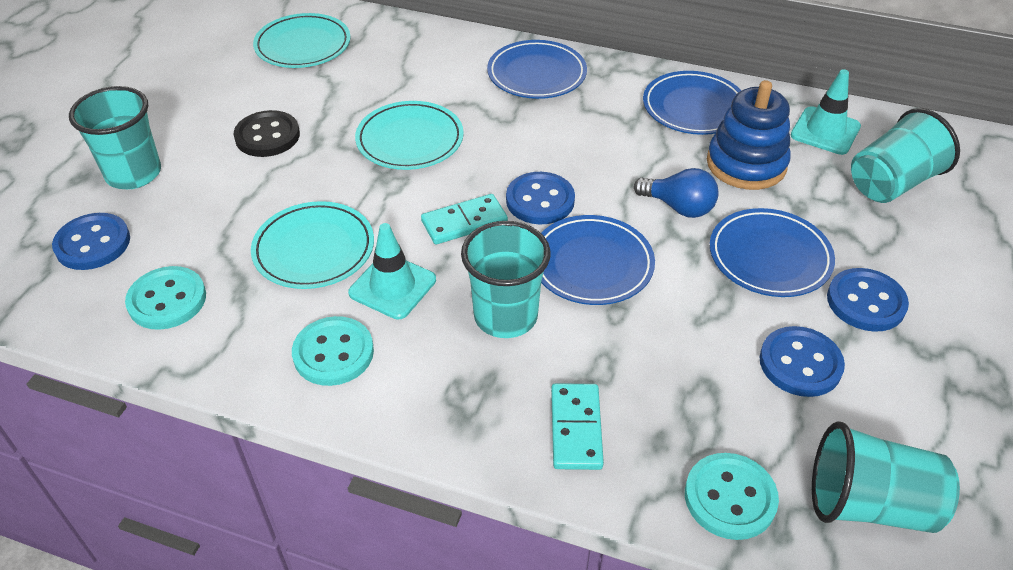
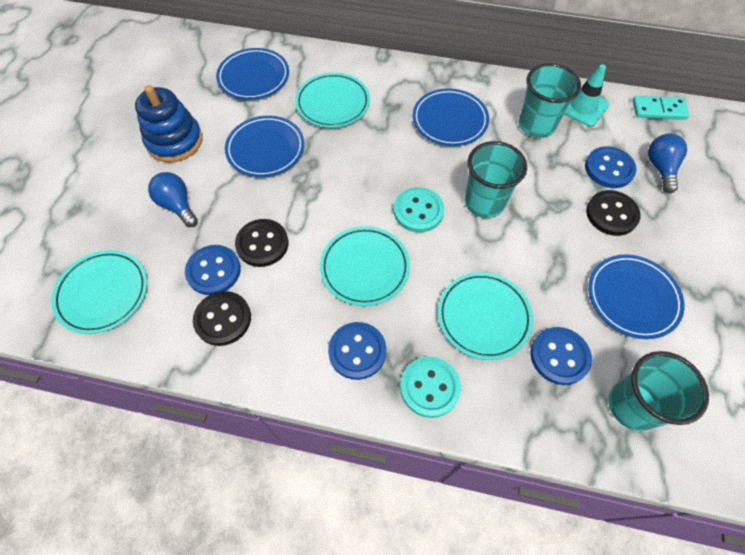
black button: [233,110,300,157] = 1 -> [193,291,251,346] [235,219,289,267] [586,190,640,236] = 3
blue light bulb: [634,168,719,218] = 1 -> [148,172,198,227] [648,134,687,193] = 2
turquoise button: [125,266,206,330] [292,316,374,386] [685,453,779,540] = 3 -> [394,187,444,233] [400,357,461,418] = 2
turquoise cup: [69,86,161,189] [461,221,551,338] [812,421,960,533] [851,108,960,203] = 4 -> [465,141,527,218] [519,63,581,138] [608,351,709,431] = 3
turquoise domino: [421,194,508,244] [551,383,604,470] = 2 -> [632,96,689,120] = 1
turquoise plate: [251,201,374,289] [253,13,351,68] [355,101,464,170] = 3 -> [51,250,147,334] [295,73,370,128] [320,226,410,306] [438,272,533,360] = 4
turquoise traffic cone: [348,223,436,319] [791,69,861,155] = 2 -> [564,64,609,127] = 1

